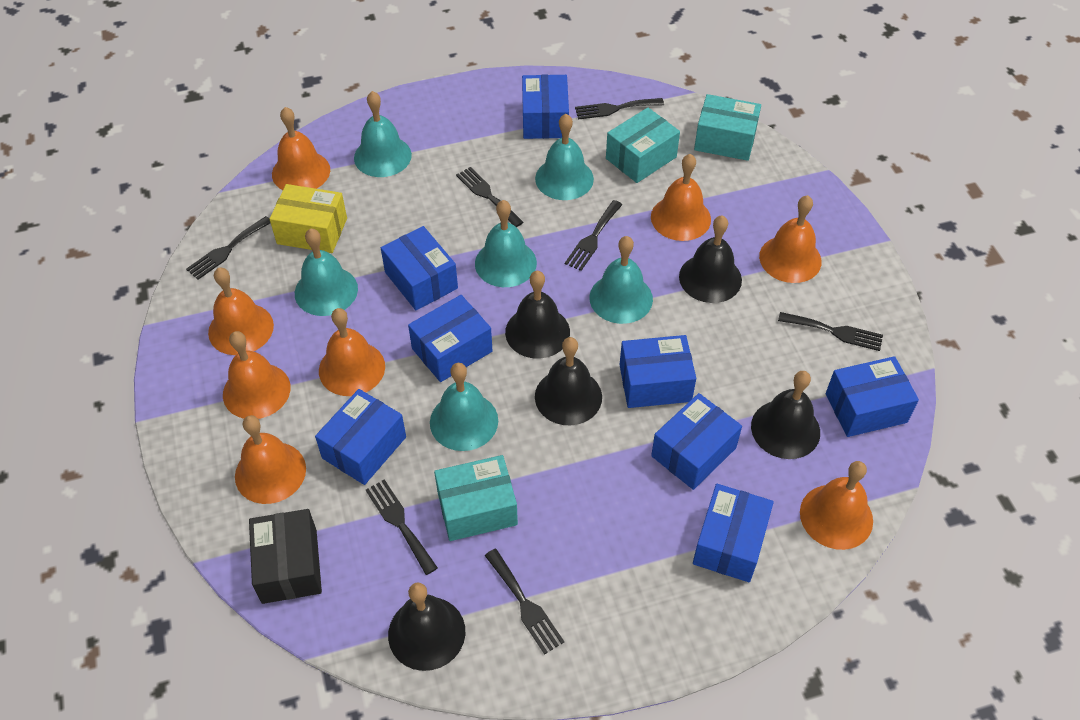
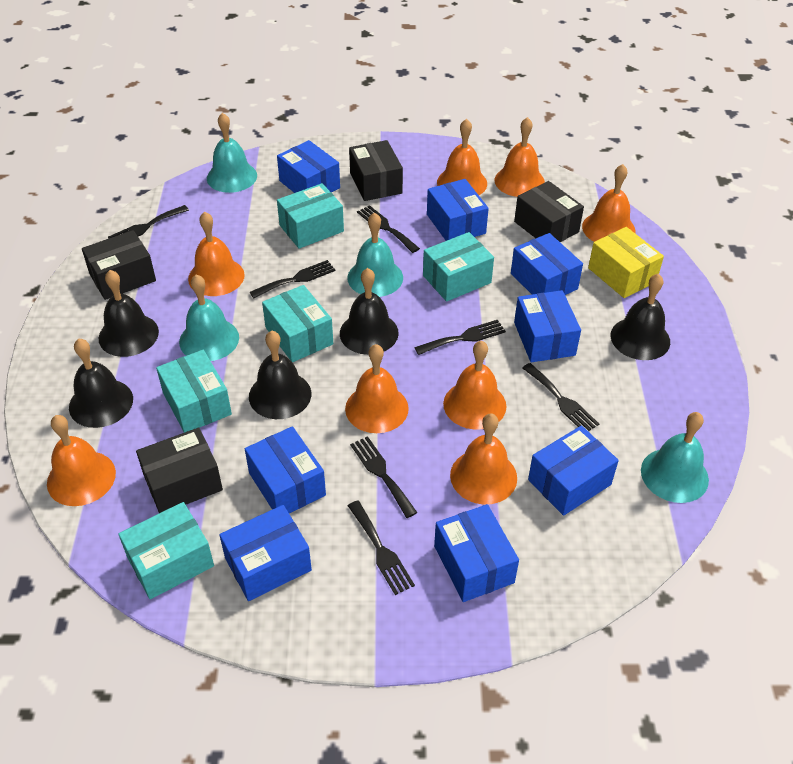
black box: [249,509,322,604] = 1 -> [82,230,156,300] [136,428,223,513] [349,140,403,201] [514,181,584,242] = 4
turquoise bell: [295,228,358,316] [354,91,412,177] [430,363,498,451] [475,200,537,287] [535,114,594,200] [589,236,653,324] = 6 -> [179,274,239,361] [207,112,257,193] [348,212,403,297] [641,412,709,503] = 4
turquoise box: [434,455,518,541] [606,107,680,183] [694,94,761,161] = 3 -> [118,502,214,599] [156,350,232,433] [262,285,333,362] [277,183,344,249] [423,232,494,302] = 5

